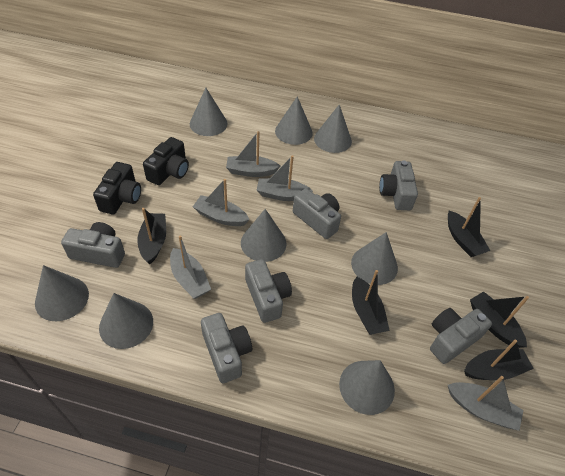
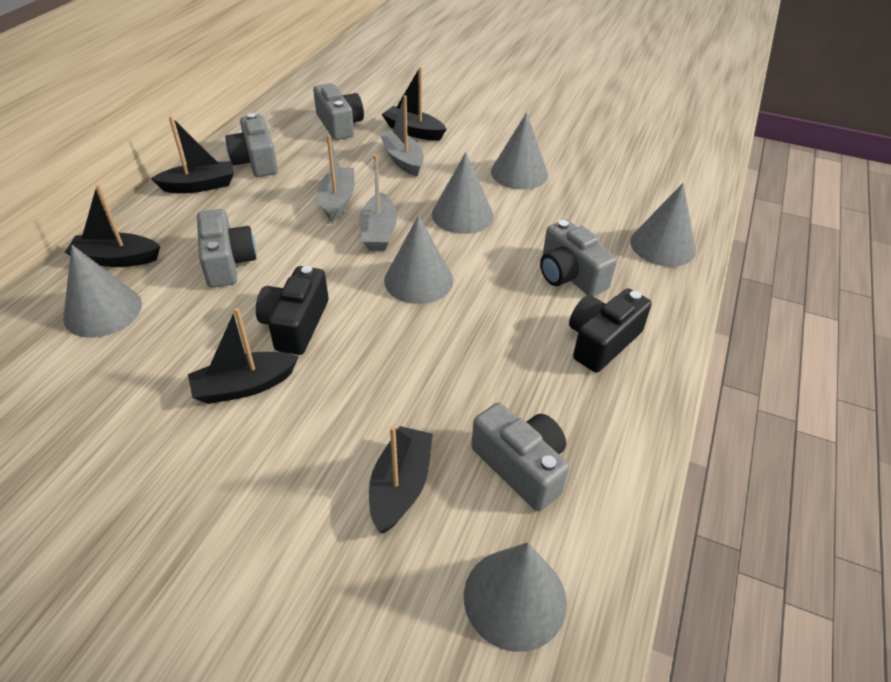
grey boat: [170,235,211,299] [193,179,249,226] [226,131,280,177] [257,155,313,201] [448,376,524,431] = 5 -> [317,135,355,222] [359,154,397,251] [379,95,424,176] = 3
grey camera: [61,222,125,268] [201,313,252,383] [245,259,292,323] [293,188,341,239] [379,161,418,210] [430,308,492,364] = 6 -> [197,209,256,288] [225,113,278,177] [313,83,364,140] [471,403,569,511] [540,220,617,296] = 5
grey cone: [35,265,89,321] [99,293,153,349] [190,88,228,136] [241,209,287,262] [275,96,313,145] [314,105,352,153] [339,360,395,415] [351,232,398,285] = 8 -> [63,245,142,337] [384,216,453,304] [432,152,494,234] [464,542,567,652] [491,113,548,190] [630,183,696,267] = 6

